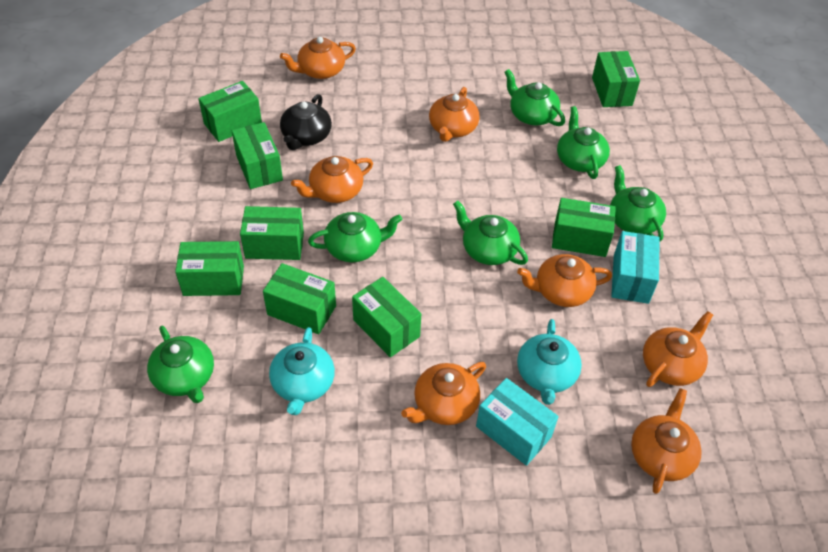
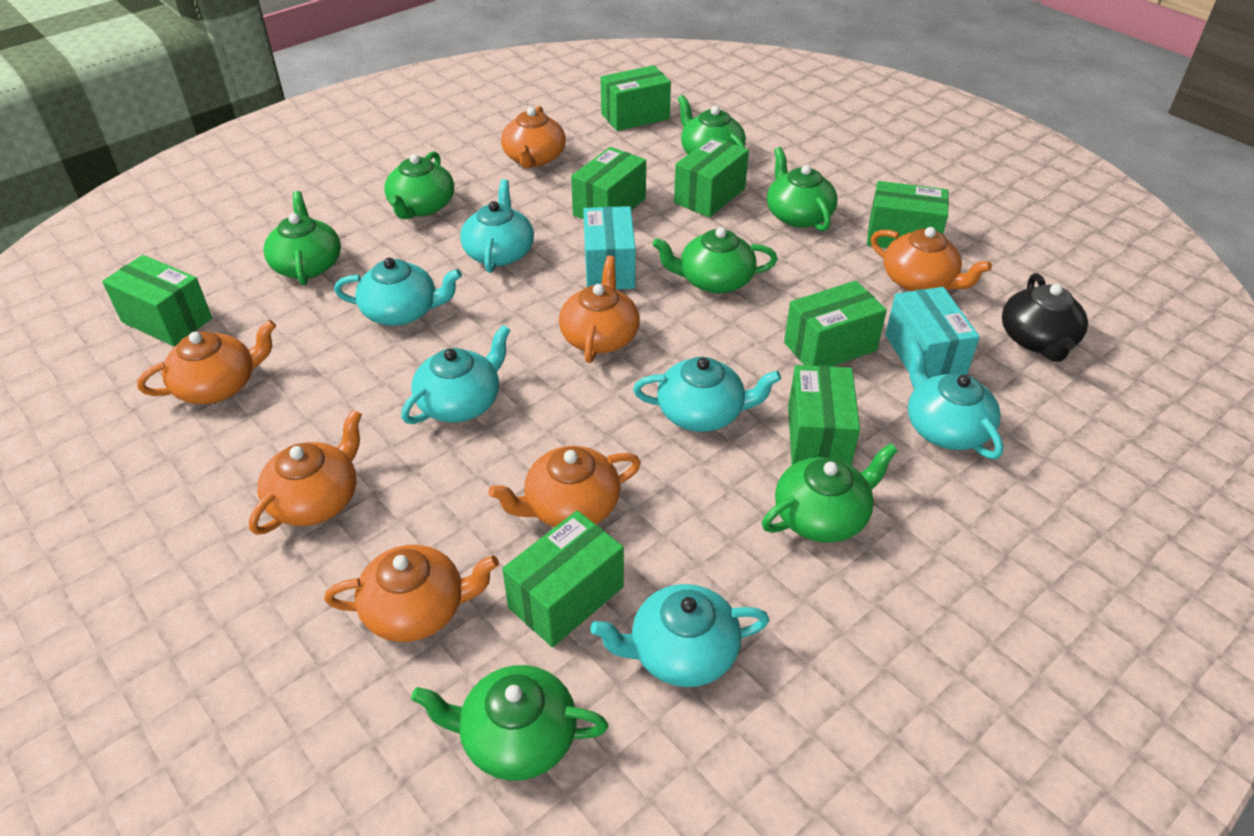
green teapot: [147,326,214,403] [308,212,402,263] [453,201,528,265] [504,69,565,126] [557,106,610,179] [610,165,666,241] = 6 -> [263,191,341,285] [384,151,454,219] [411,665,608,781] [652,227,778,294] [678,95,746,154] [762,443,898,543] [767,147,838,231] = 7
turquoise teapot: [269,327,335,415] [517,319,582,405] = 2 -> [334,258,462,326] [401,325,511,424] [460,179,534,273] [590,584,769,687] [633,357,781,432] [908,342,1003,459] = 6

